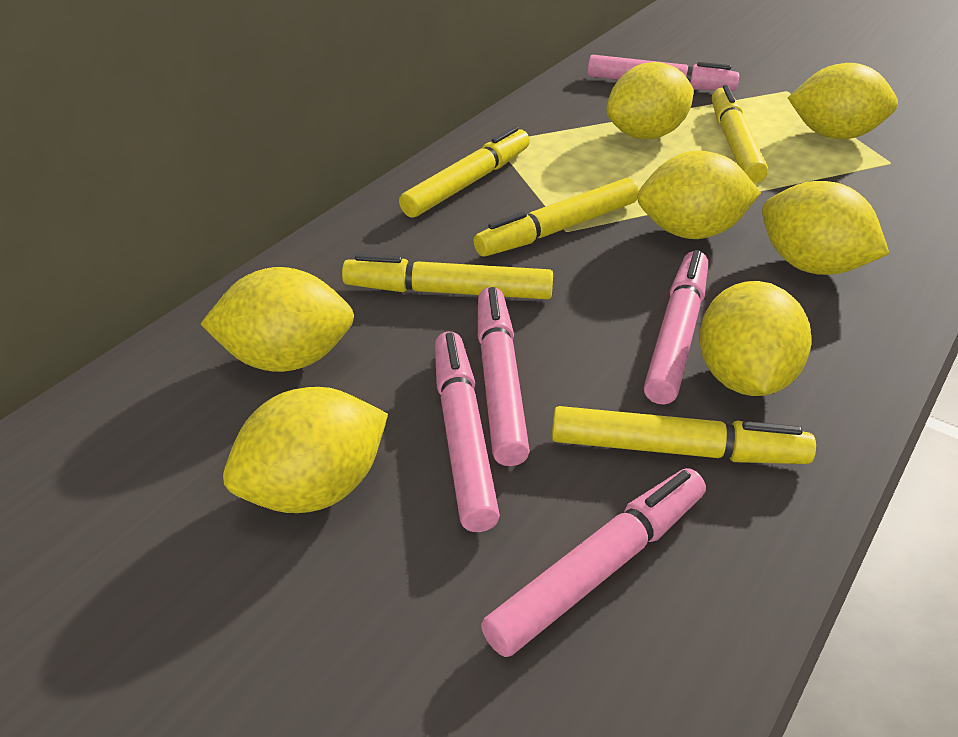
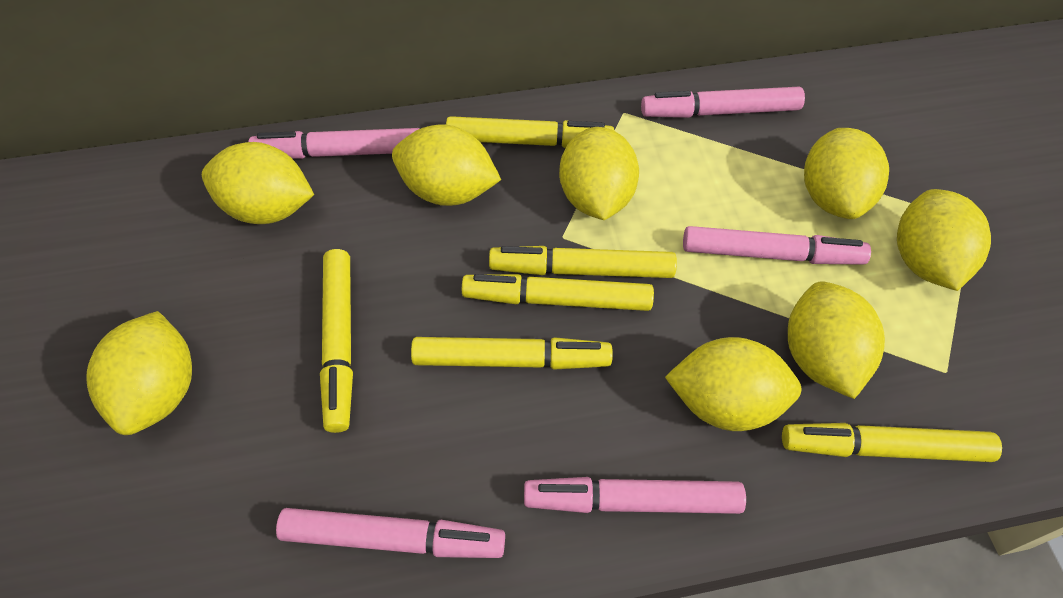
yellow lemon: [201,267,354,372] [223,387,388,513] [606,62,694,139] [637,151,761,239] [699,281,811,396] [762,181,889,275] [788,63,898,139] = 7 -> [86,311,192,435] [202,142,314,224] [392,124,501,206] [559,127,639,220] [665,337,801,431] [788,281,885,399] [804,128,889,219] [897,189,991,291] = 8
yellow marker: [342,254,553,299] [399,126,530,218] [474,178,639,257] [552,406,816,464] [712,85,768,183] = 5 -> [320,249,353,433] [411,337,613,370] [446,116,614,148] [462,274,654,311] [489,246,677,278] [782,423,1002,462] = 6

